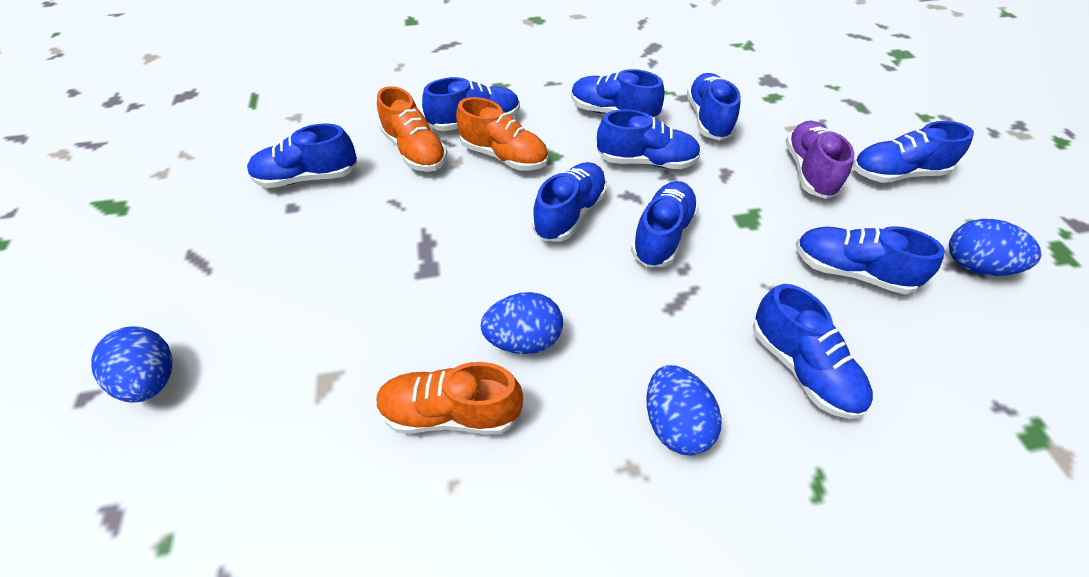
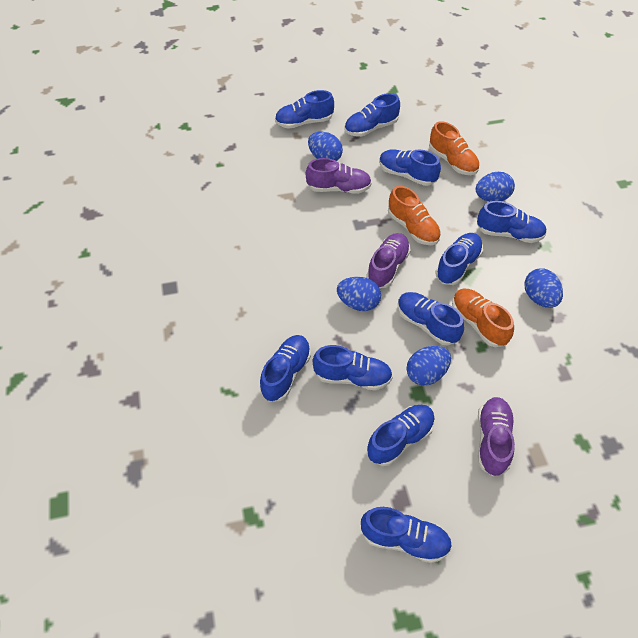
blue egg: [91,326,172,402] [480,292,563,354] [646,365,722,456] [949,219,1041,276] = 4 -> [308,131,343,161] [337,277,381,311] [407,346,451,386] [476,172,515,202] [524,268,563,308] = 5
purple shoe: [786,121,855,199] = 1 -> [306,158,372,194] [366,233,411,288] [478,397,515,476] = 3

